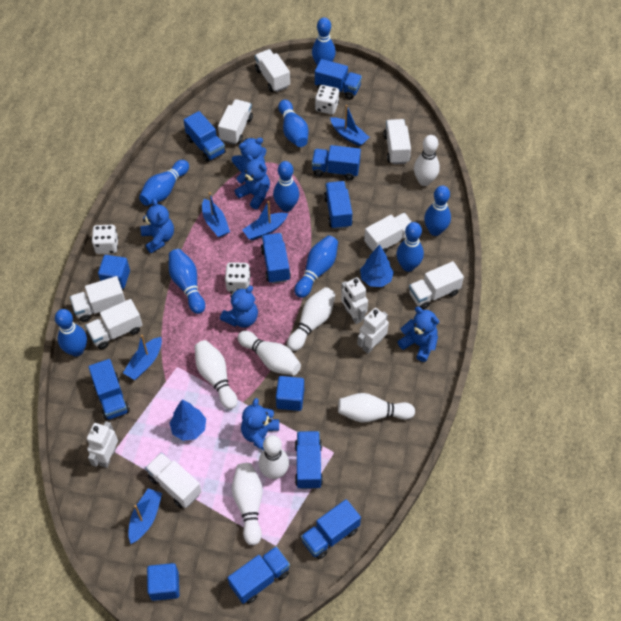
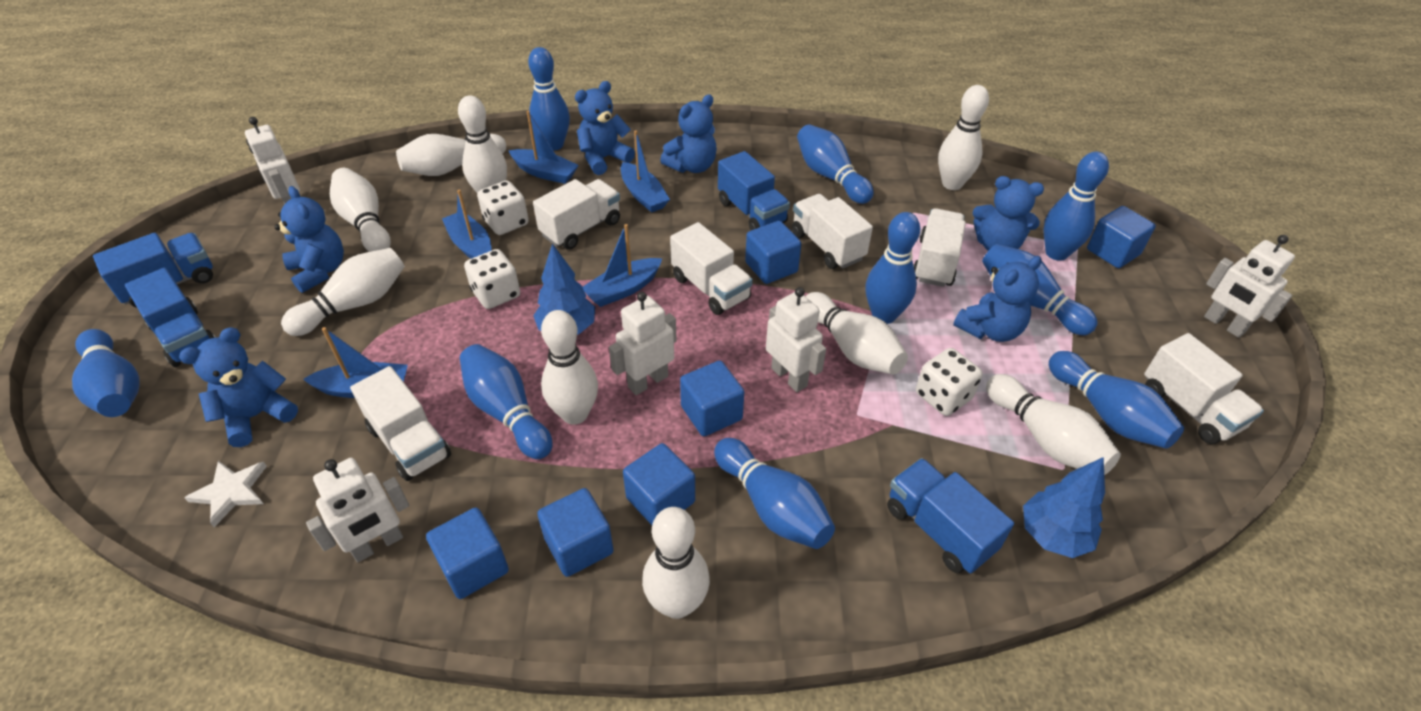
blue cube: [98,255,130,289] [147,563,179,601] [276,376,304,411] = 3 -> [426,508,509,599] [537,488,614,577] [623,443,695,525] [680,360,744,436] [745,221,801,284] [1087,206,1156,268] = 6
blue truck: [89,359,130,420] [184,111,226,162] [228,546,290,604] [261,233,291,284] [295,431,323,489] [301,499,361,560] [312,145,361,180] [315,59,362,100] [324,181,353,229] = 9 -> [93,233,213,308] [125,268,216,367] [718,151,790,230] [887,458,1014,573] = 4
white bowling pin: [195,340,238,409] [232,463,263,545] [238,331,301,375] [259,435,289,479] [287,287,335,351] [338,393,415,422] [414,135,440,186] = 7 -> [281,248,405,336] [330,168,391,252] [396,134,506,176] [458,95,507,193] [541,310,598,425] [642,507,710,619] [805,292,908,375] [938,85,989,190] [986,374,1121,475] = 9
white robot: [87,421,118,468] [341,277,368,324] [357,308,389,354] = 3 -> [245,117,300,205] [306,458,409,562] [609,292,677,395] [766,287,826,392] [1204,235,1295,338] = 5
white star: none = 0 -> [184,461,267,527] = 1
white truck: [70,276,125,322] [85,299,142,349] [145,452,202,508] [218,99,253,145] [255,49,290,92] [364,213,412,253] [384,119,411,164] [409,261,464,309] = 8 -> [350,366,451,481] [533,179,620,250] [670,222,753,315] [792,194,873,269] [913,208,966,287] [1144,333,1264,444] = 6

